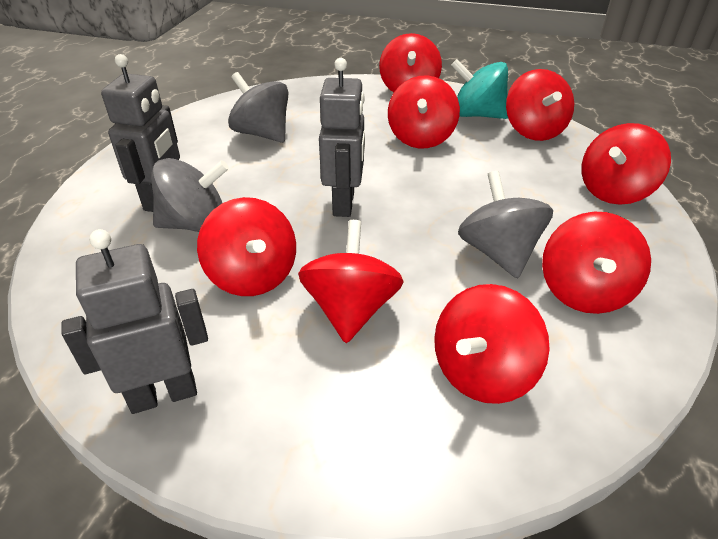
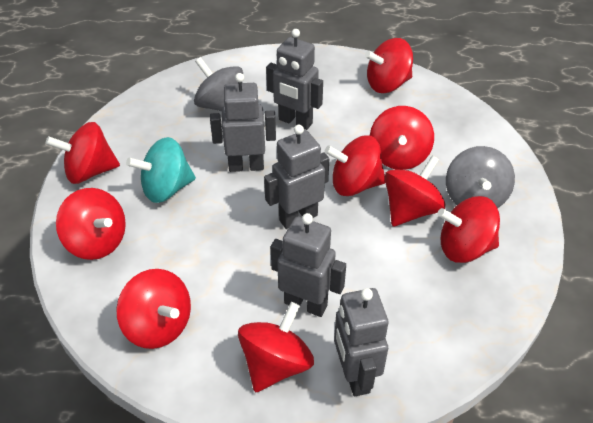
grey robot: [61,229,208,414] [101,54,180,212] [319,58,365,217] = 3 -> [210,73,276,172] [264,125,329,229] [266,29,323,130] [271,213,346,317] [334,288,388,396] = 5
grey spinning top: [151,158,229,232] [228,72,289,143] [458,171,553,279] = 3 -> [194,57,243,112] [446,146,515,208] = 2
red spinning top: [197,197,296,296] [298,220,404,343] [379,33,442,92] [388,75,460,148] [434,284,550,404] [506,69,574,141] [542,212,651,314] [581,123,671,205] = 8 -> [46,122,120,184] [56,188,126,260] [116,269,191,349] [238,302,314,392] [325,135,386,196] [365,38,413,93] [370,106,434,170] [385,156,446,226] [437,196,500,263] = 9

